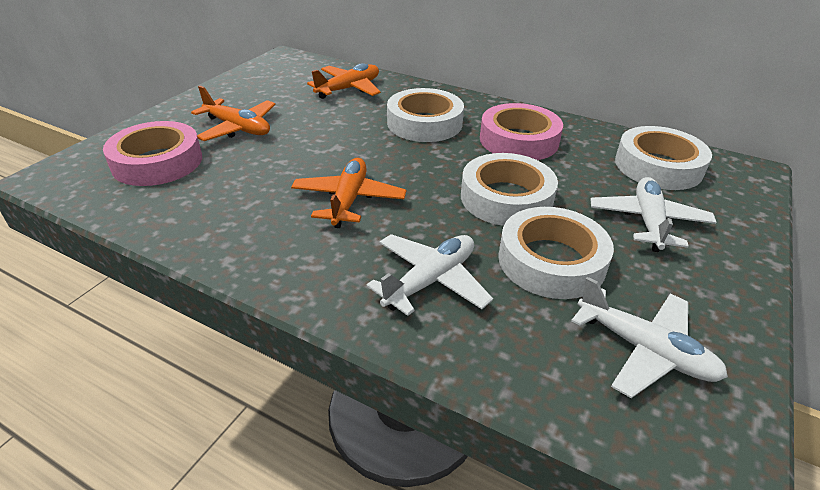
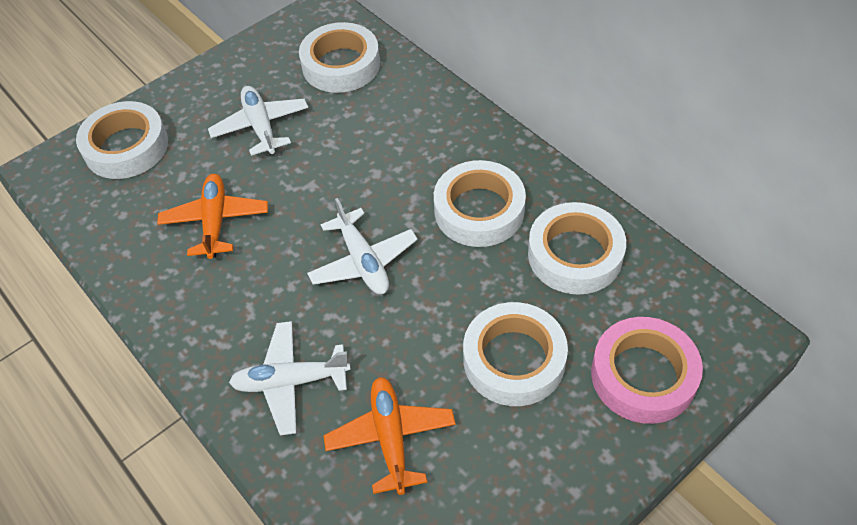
orange plane: [191,86,276,141] [291,158,406,228] [307,63,381,99] = 3 -> [157,174,268,259] [323,377,456,495] = 2
pink tape: [103,121,202,186] [480,103,563,160] = 2 -> [591,317,703,424] = 1
white tape: [387,88,464,142] [461,153,558,226] [498,207,614,299] [615,126,712,190] = 4 -> [76,101,168,179] [299,22,380,93] [434,160,526,247] [463,302,568,406] [528,202,626,295] = 5

